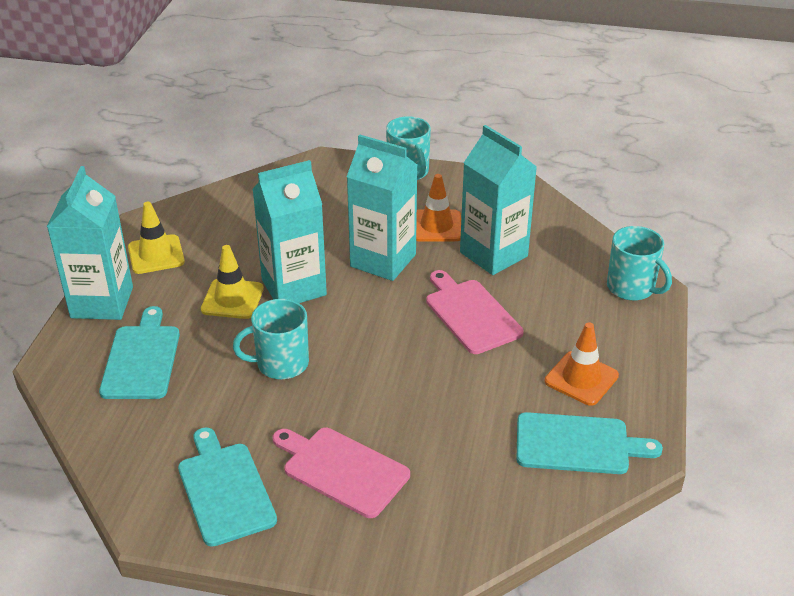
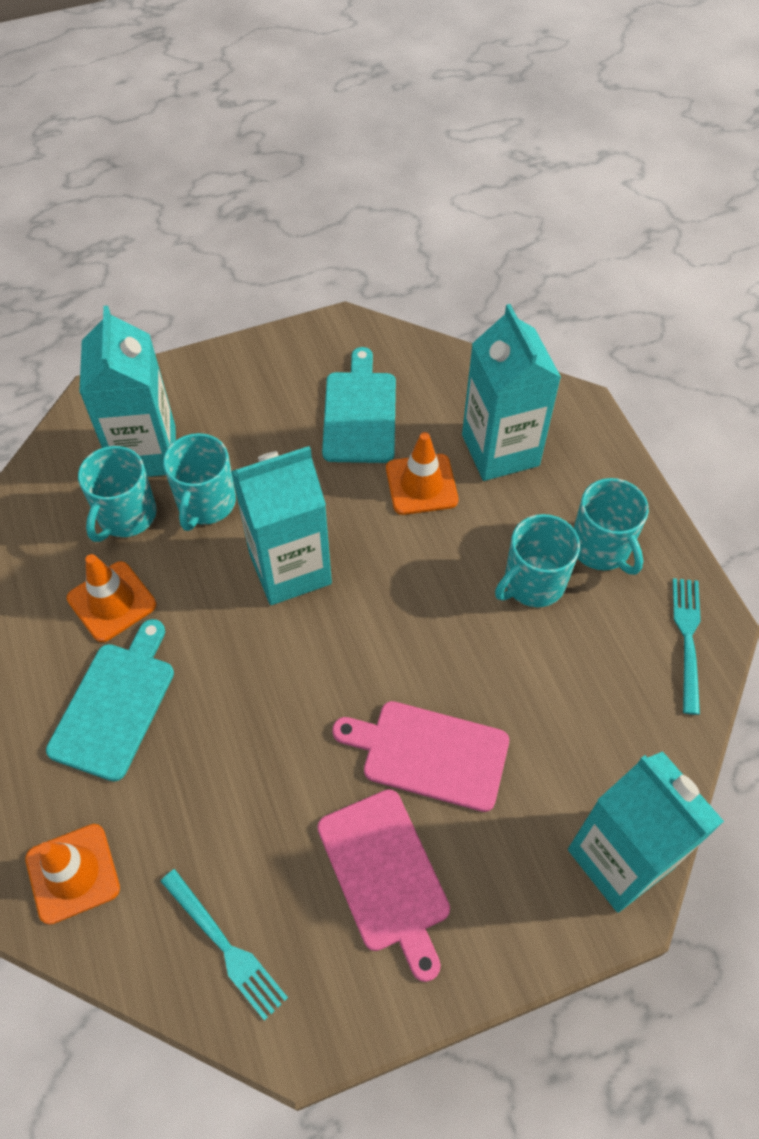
orange traffic cone: [416,174,461,241] [544,322,619,406] = 2 -> [25,824,120,925] [67,554,156,642] [386,432,458,515] = 3
turquoise cutting board: [99,306,180,399] [178,427,277,547] [516,412,663,474] = 3 -> [46,619,174,782] [322,347,396,463] = 2
turquoise fork: none = 0 -> [160,869,288,1021] [673,578,701,715] = 2
turquoise mug: [233,299,309,379] [386,116,431,180] [607,226,672,301] = 3 -> [78,446,157,542] [163,433,236,531] [495,514,580,607] [574,478,649,575] = 4
yellow traffic cone: [128,202,185,274] [201,245,264,319] = 2 -> none = 0

